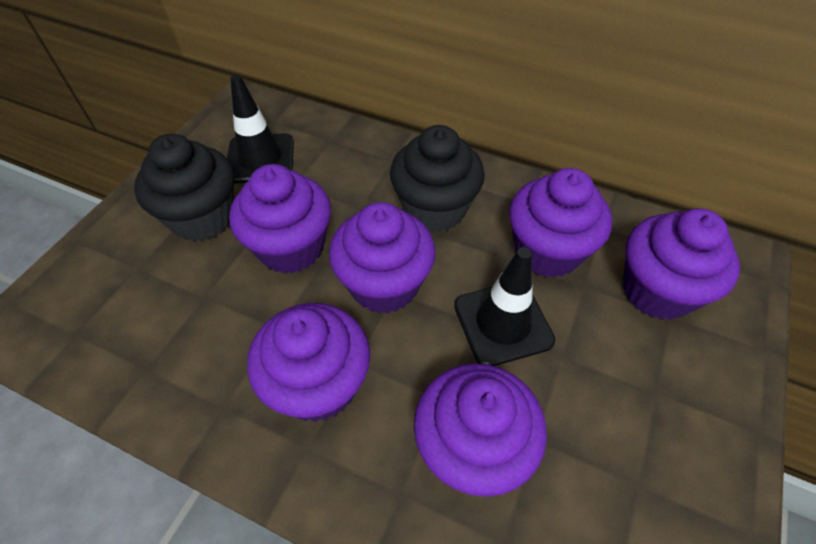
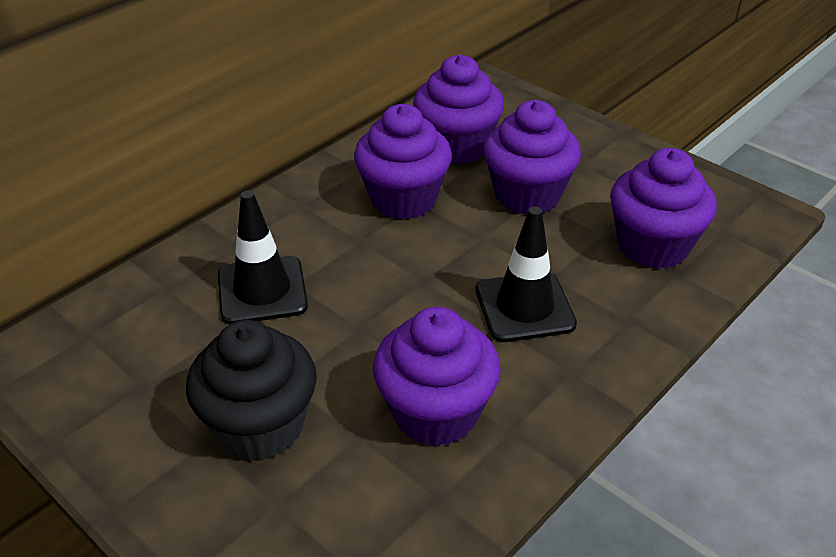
black cupcake: [134,134,234,242] [390,125,485,232] = 2 -> [186,320,317,461] = 1
purple cupcake: [229,164,331,274] [247,303,370,422] [329,202,435,314] [414,363,547,497] [509,168,612,278] [623,208,740,320] = 6 -> [354,104,452,219] [373,307,501,447] [413,55,504,164] [483,100,581,214] [610,148,717,269] = 5

